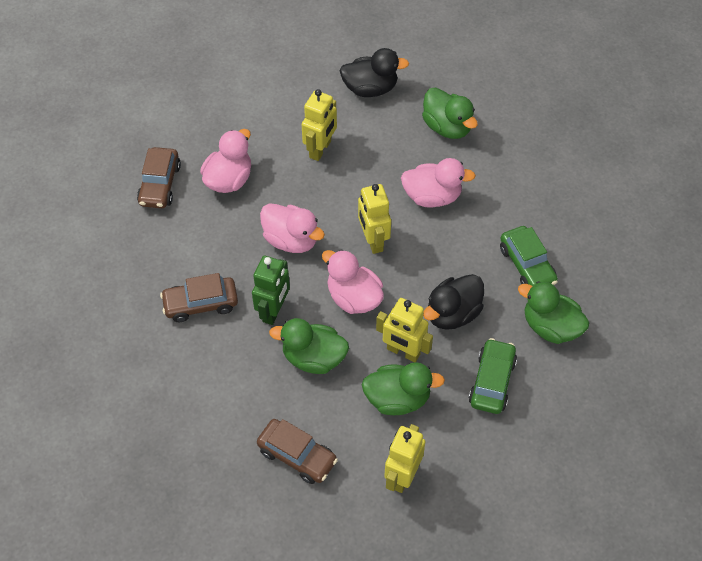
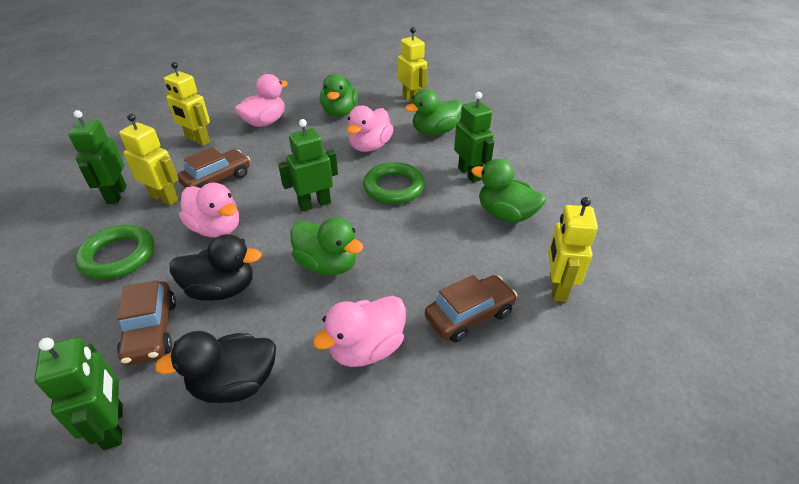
green car: [469,338,517,414] [500,226,558,286] = 2 -> none = 0
green ring: none = 0 -> [75,225,154,280] [363,162,425,204] = 2
green robot: [252,256,290,325] = 1 -> [34,337,123,450] [68,110,127,204] [278,119,338,212] [454,92,494,183] = 4

